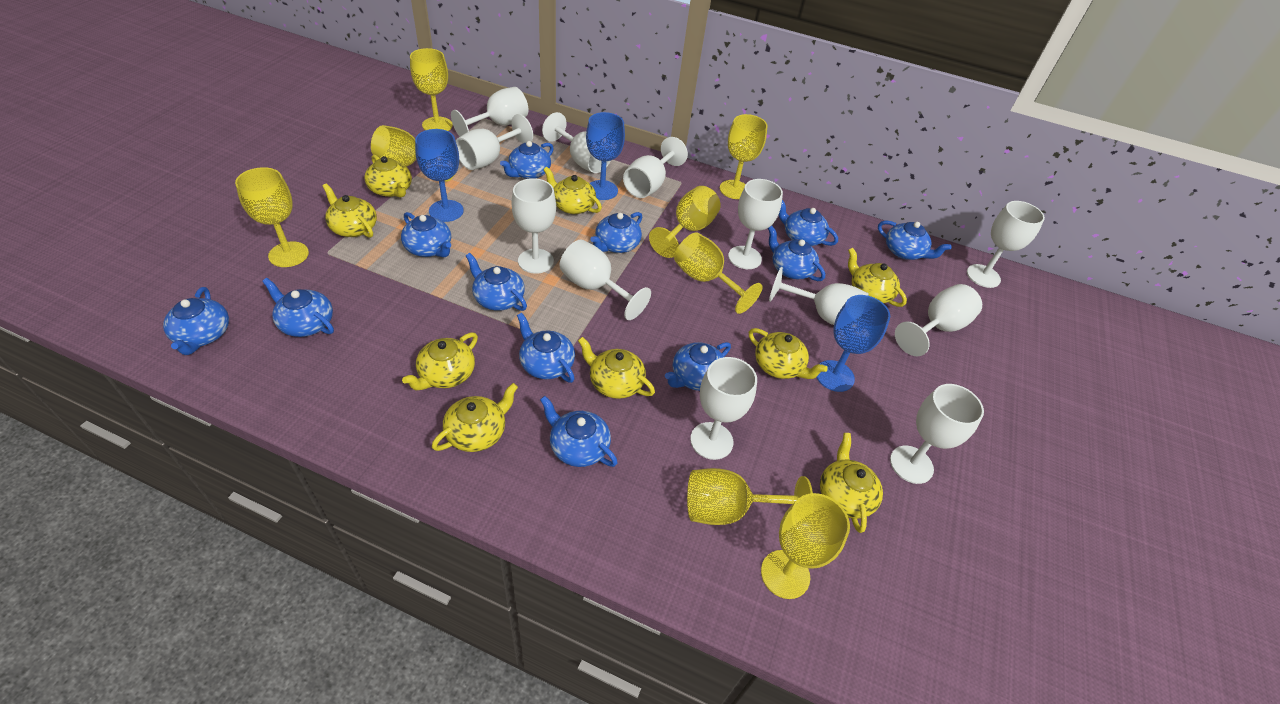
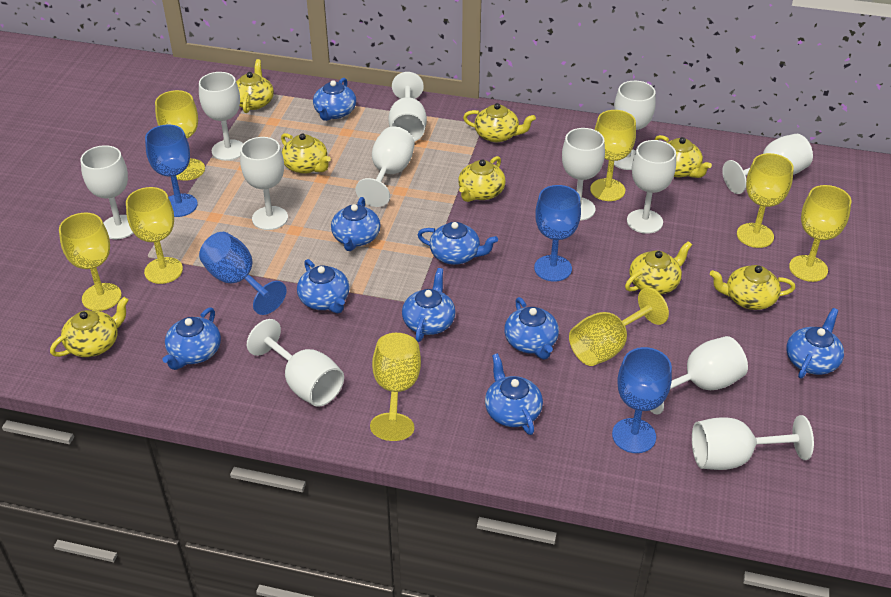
blue goblet: [415,129,464,222] [586,112,625,200] [817,295,890,392] = 3 -> [145,125,198,217] [199,232,287,315] [534,185,581,282] [612,347,672,453] = 4
blue teapot: [163,287,229,355] [262,278,334,337] [401,212,451,257] [466,253,527,311] [500,141,554,179] [517,313,575,383] [540,396,618,467] [590,212,642,253] [665,342,731,391] [768,226,825,281] [779,200,838,246] [878,220,951,260] = 12 -> [162,308,221,370] [297,259,350,313] [313,78,356,121] [331,197,380,251] [402,268,456,342] [417,222,498,265] [485,353,543,435] [504,297,559,360] [786,308,844,379] = 9
yellow teapot: [323,183,377,238] [364,155,412,198] [402,332,478,390] [432,383,518,452] [543,167,602,214] [578,337,655,399] [749,328,828,379] [820,433,883,533] [848,248,907,307] = 9 -> [50,297,129,357] [236,59,274,113] [281,133,331,174] [458,156,506,202] [463,103,536,142] [625,241,692,294] [655,135,712,178] [710,265,795,310] = 8

